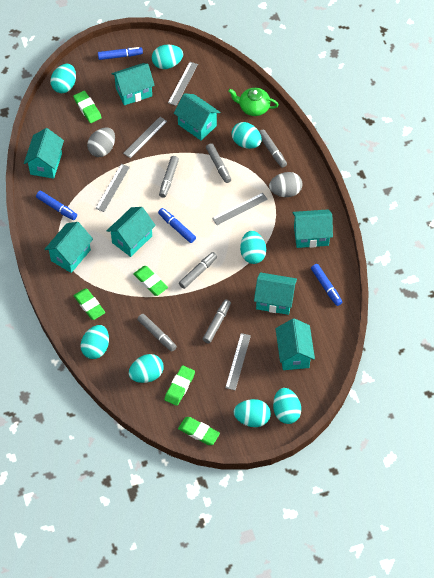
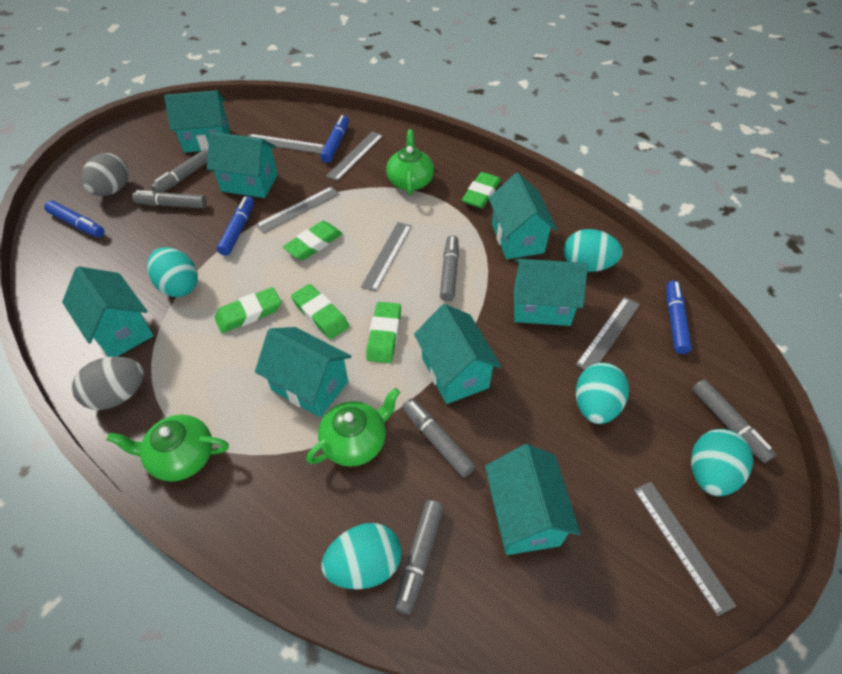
green teapot: [228,88,279,116] = 1 -> [106,415,229,482] [306,388,400,467] [386,129,434,196] = 3
grey ruler: [95,164,130,212] [123,117,167,158] [168,62,198,106] [212,193,268,225] [225,333,251,390] = 5 -> [248,134,325,154] [256,187,339,234] [326,131,383,181] [361,222,412,292] [576,297,640,370] [634,482,736,616] = 6
turquoise egg: [50,64,76,93] [80,325,109,359] [129,354,163,383] [152,45,183,69] [231,122,262,149] [234,399,271,427] [240,231,266,264] [273,388,301,424] = 8 -> [147,247,198,297] [321,523,402,589] [564,229,623,272] [576,363,629,424] [691,429,753,496] = 5

